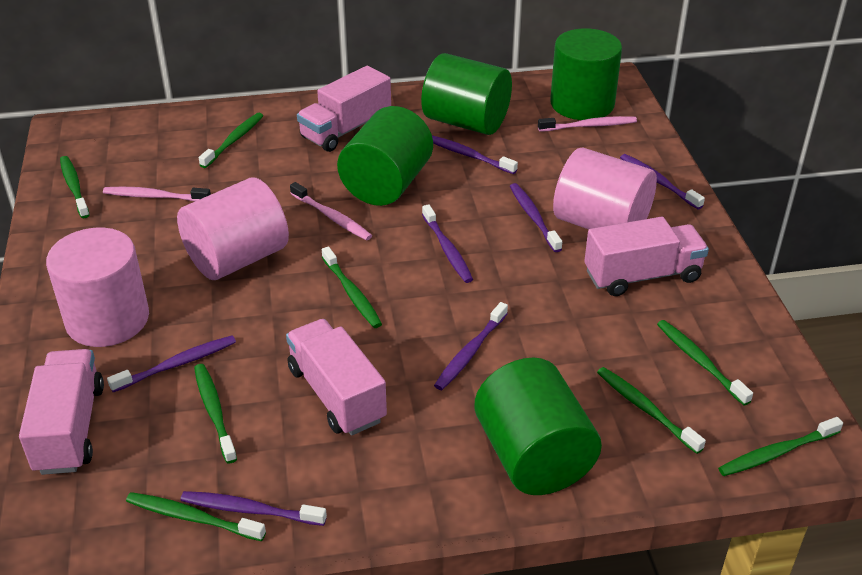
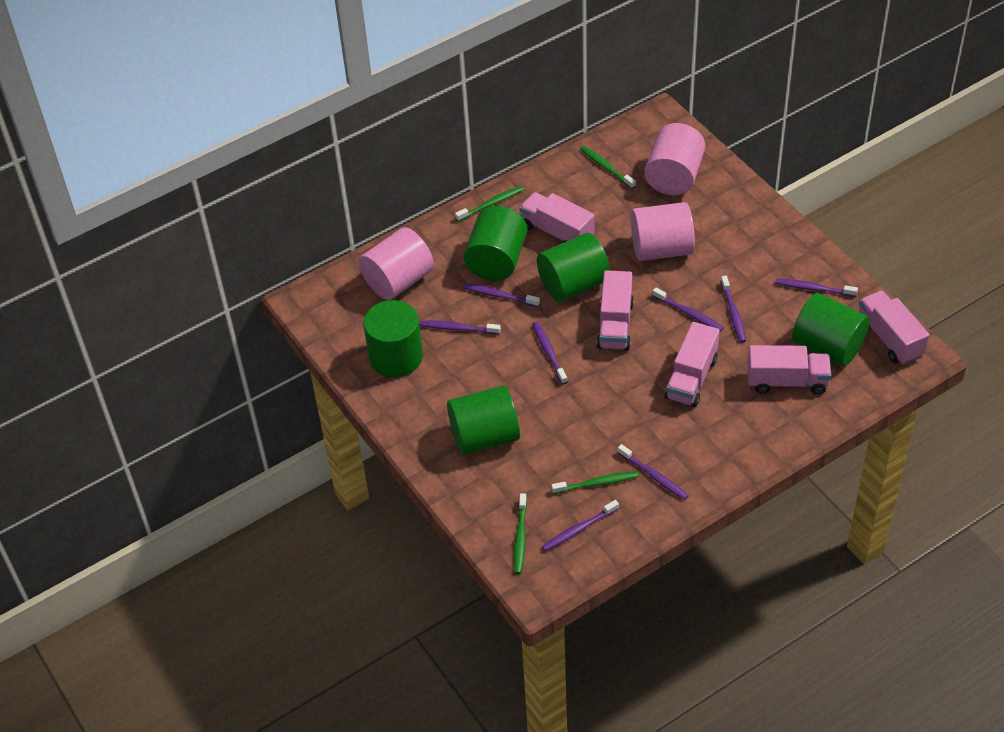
green cylinder: [337,106,433,206] [421,53,512,135] [474,358,602,495] [550,28,622,120] = 4 -> [363,300,423,377] [447,386,520,455] [463,206,527,281] [537,233,610,302] [792,293,870,366] = 5
green toothbrush: [60,156,90,218] [126,492,266,541] [194,364,237,463] [199,113,263,168] [322,247,382,328] [597,367,706,454] [657,320,753,406] [718,417,843,476] = 8 -> [455,186,524,222] [514,493,527,574] [551,471,639,494] [580,146,636,189] = 4
pink toothbrush: [103,187,211,201] [290,182,372,240] [538,116,637,132] = 3 -> none = 0
pink truck: [19,349,104,475] [286,319,387,436] [297,66,391,152] [584,217,709,296] = 4 -> [519,192,595,243] [597,270,634,350] [665,322,720,407] [747,345,831,394] [859,290,930,365] = 5
purple toothbrush: [107,335,236,392] [180,491,327,526] [422,204,473,283] [432,135,518,174] [434,302,508,390] [510,183,562,252] [620,154,705,209] = 7 -> [420,320,501,334] [463,283,540,307] [532,322,568,384] [542,500,619,551] [618,444,689,500] [653,288,724,332] [721,276,746,343] [775,279,858,297] = 8

